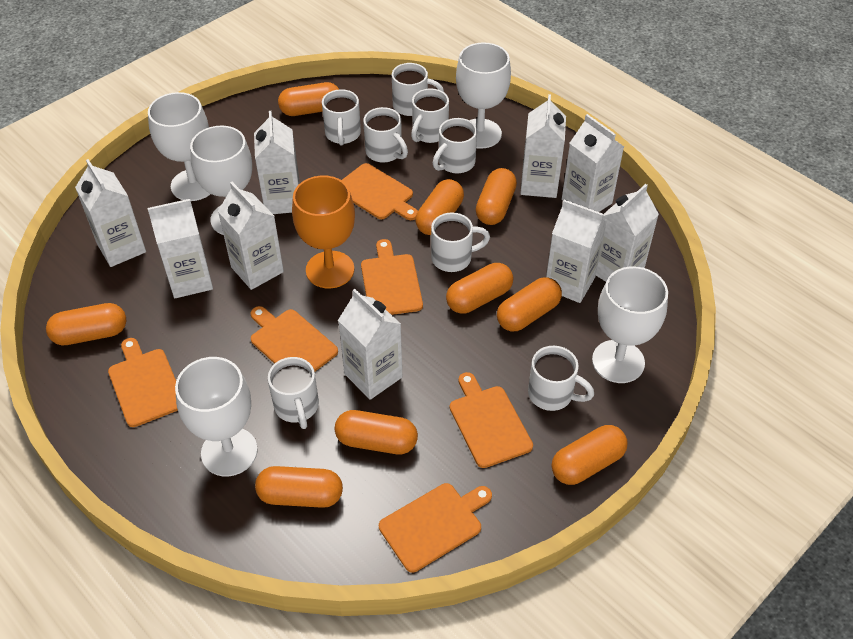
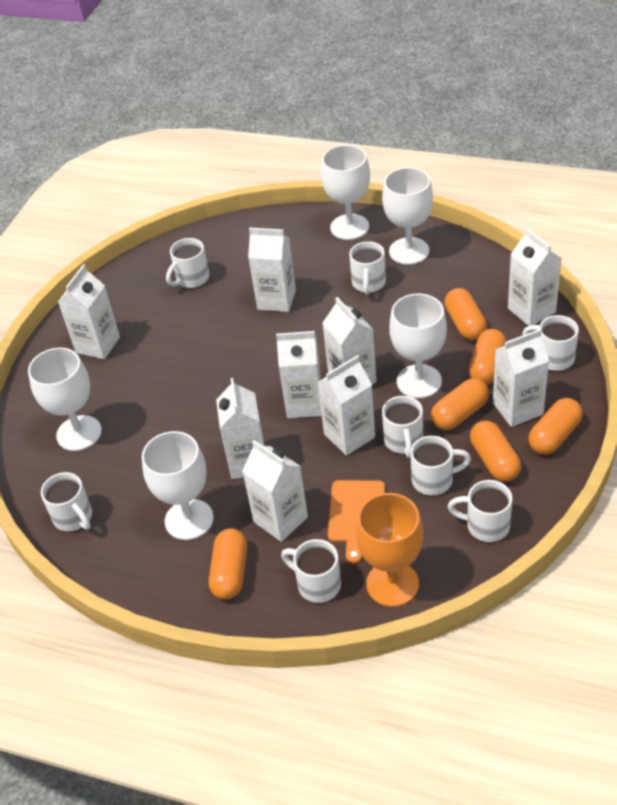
orange capsule: [46,303,126,345] [255,466,343,508] [278,82,339,116] [335,410,418,454] [416,179,464,235] [446,263,513,313] [476,168,517,225] [497,277,562,331] [552,425,628,485] = 9 -> [209,528,247,600] [431,378,489,430] [445,288,487,340] [469,329,507,384] [470,421,521,481] [528,398,583,455] = 6
orange cutting board: [108,338,178,427] [250,306,338,372] [342,163,418,220] [361,239,423,315] [379,483,492,572] [450,372,533,468] = 6 -> [328,480,385,564] = 1

